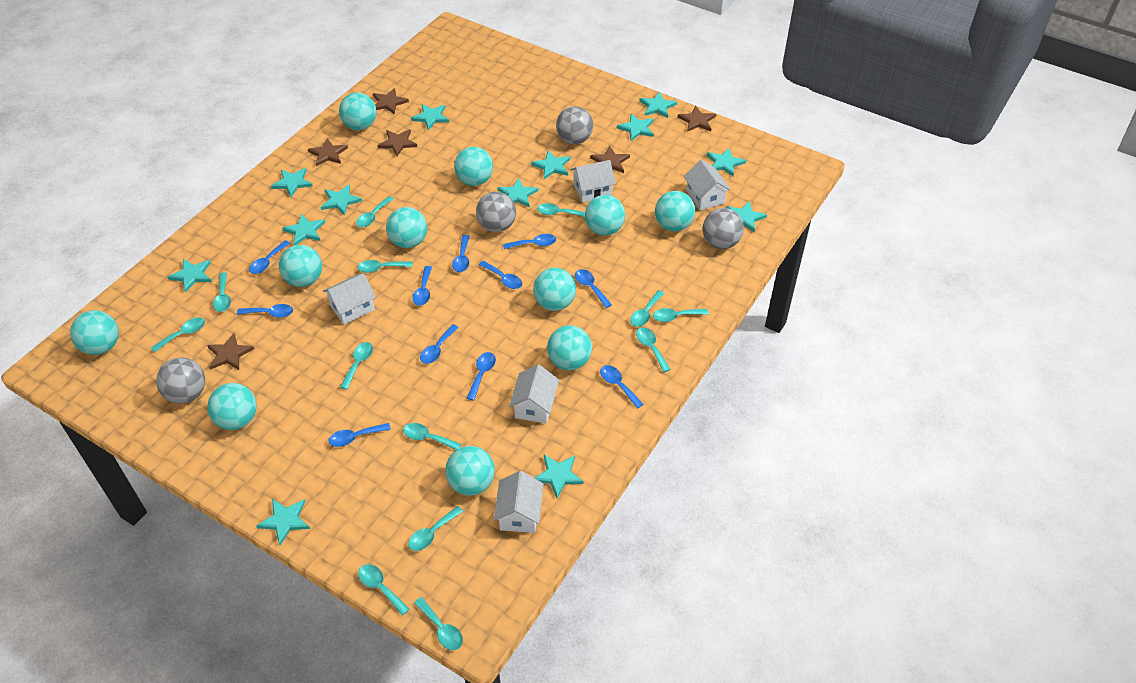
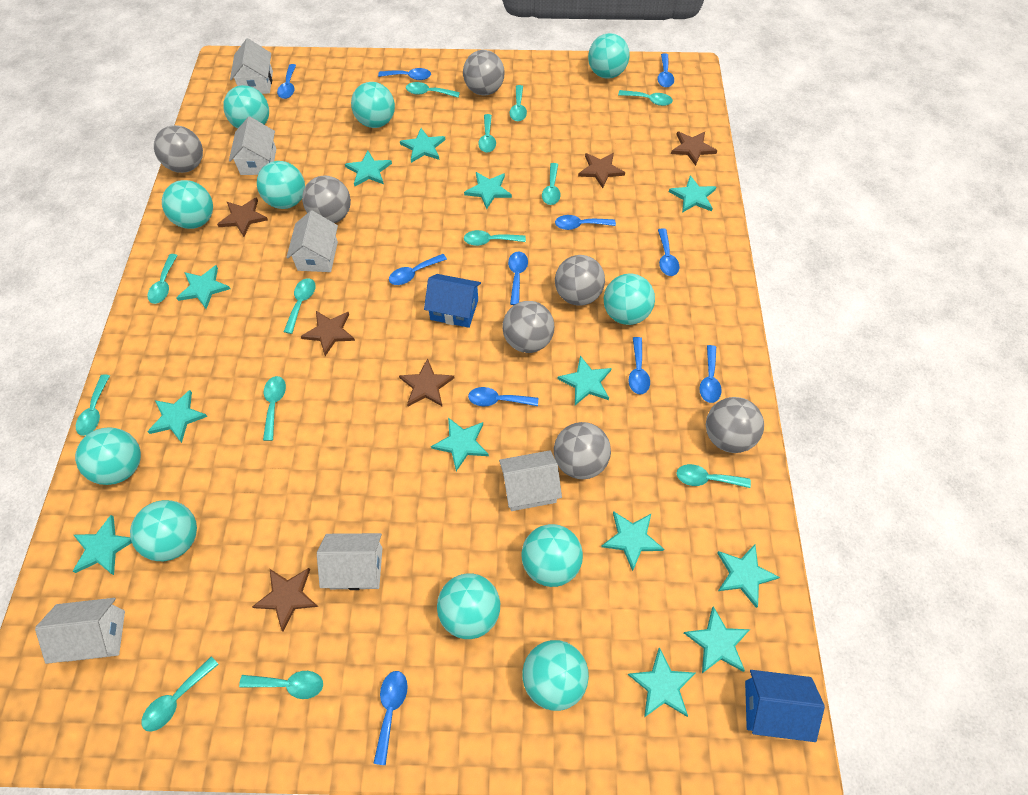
blue house: none = 0 -> [424,274,481,328] [745,670,825,742] = 2
grey ball: [156,358,205,404] [476,192,516,232] [556,106,593,144] [703,208,744,249] = 4 -> [154,125,203,173] [302,176,351,223] [463,50,505,95] [502,301,554,353] [554,422,611,479] [555,255,605,306] [706,397,764,453] = 7
white house: [323,273,376,324] [494,471,544,533] [509,365,559,424] [570,160,616,203] [684,159,731,210] = 5 -> [35,598,125,664] [229,116,276,175] [230,38,273,94] [286,210,338,272] [317,533,382,590] [499,450,562,511] = 6

